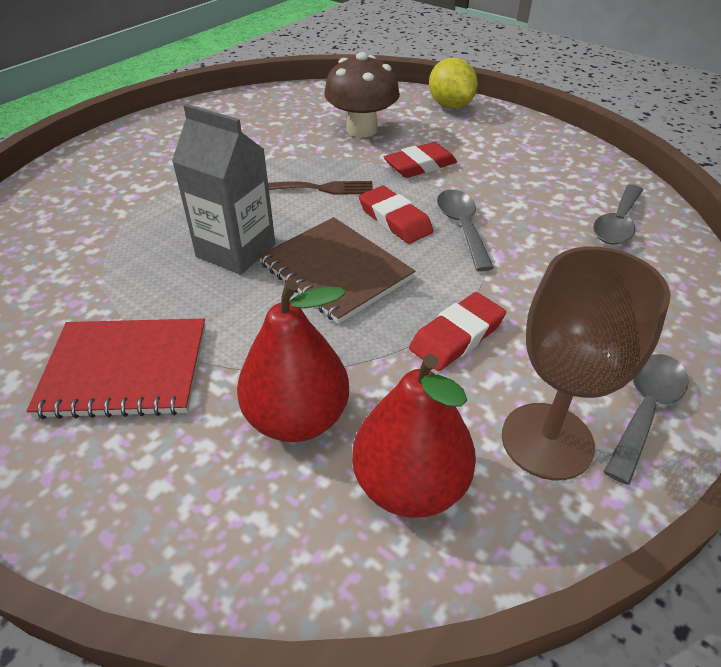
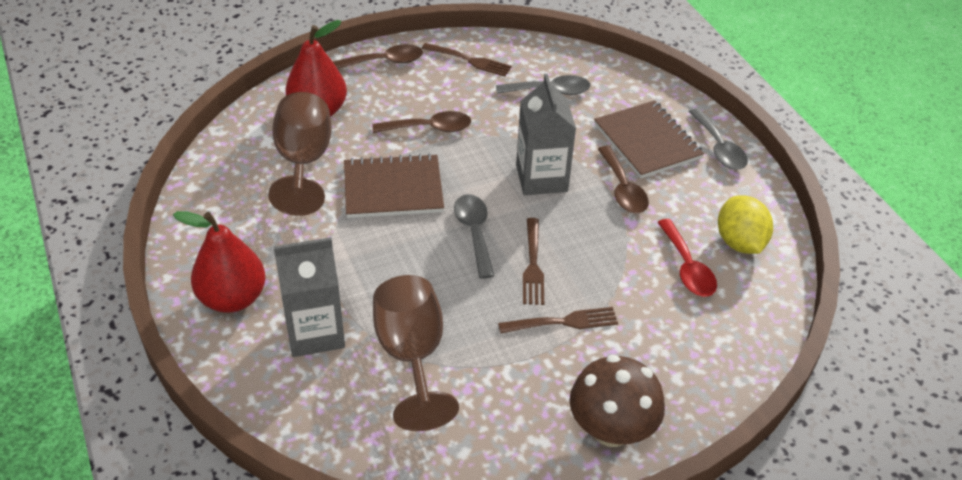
brown fork: [268,181,373,195] = 1 -> [422,43,512,77] [498,307,618,334] [523,218,544,305] = 3
brown goblet: [502,246,671,480] = 1 -> [268,92,332,216] [373,275,459,431] = 2
brown notebook: [258,217,415,324] = 1 -> [344,153,444,218] [594,100,704,178] = 2
brown spoon: none = 0 -> [333,44,423,69] [372,111,471,133] [598,146,649,213] = 3
grey carton: [172,104,275,275] = 1 -> [273,237,345,357] [516,74,576,195] = 2
red eraser: [359,186,434,244] [384,142,457,178] [409,292,506,371] = 3 -> none = 0
red notebook: [27,318,205,419] = 1 -> none = 0
red spoon: none = 0 -> [657,219,717,297] = 1

